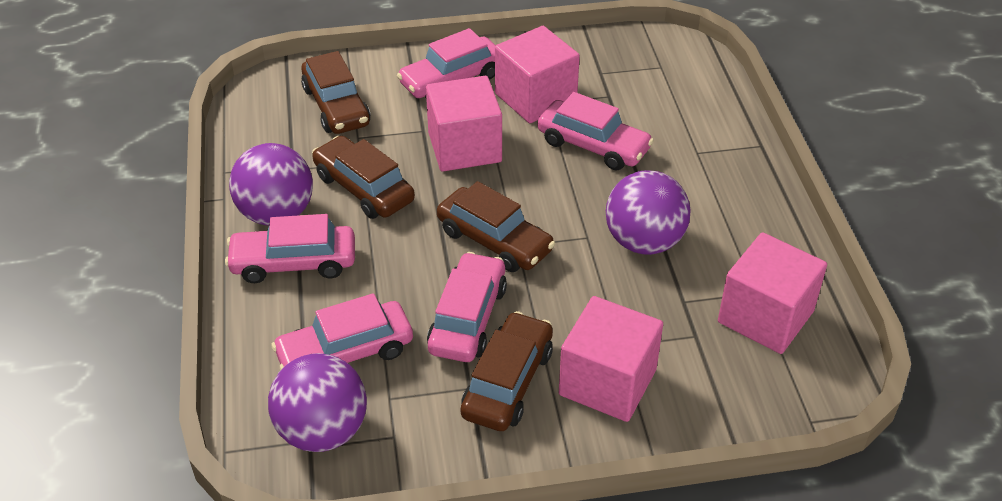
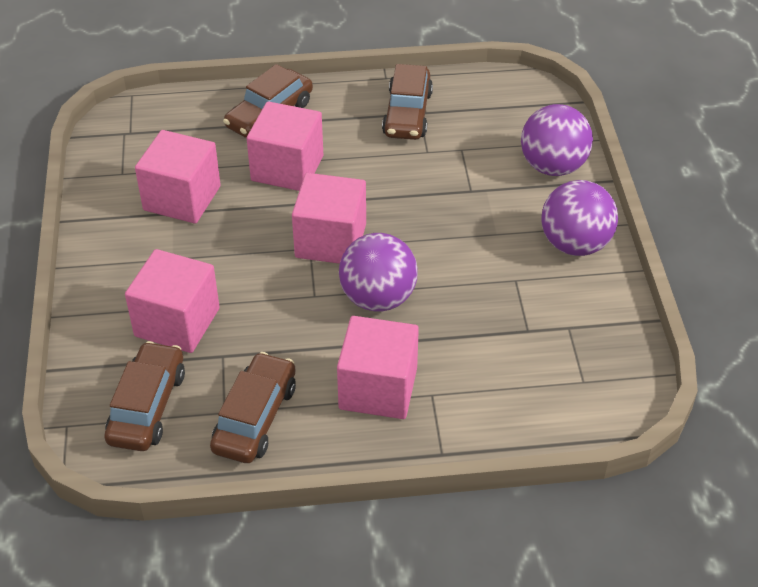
pink car: [225,214,355,283] [271,293,413,370] [397,28,496,98] [427,252,507,362] [538,92,654,170] = 5 -> none = 0
pink cube: [426,76,502,171] [495,26,580,123] [559,296,663,422] [718,232,827,354] = 4 -> [125,249,220,353] [135,130,221,224] [246,101,323,191] [292,173,366,264] [337,316,419,419] = 5

